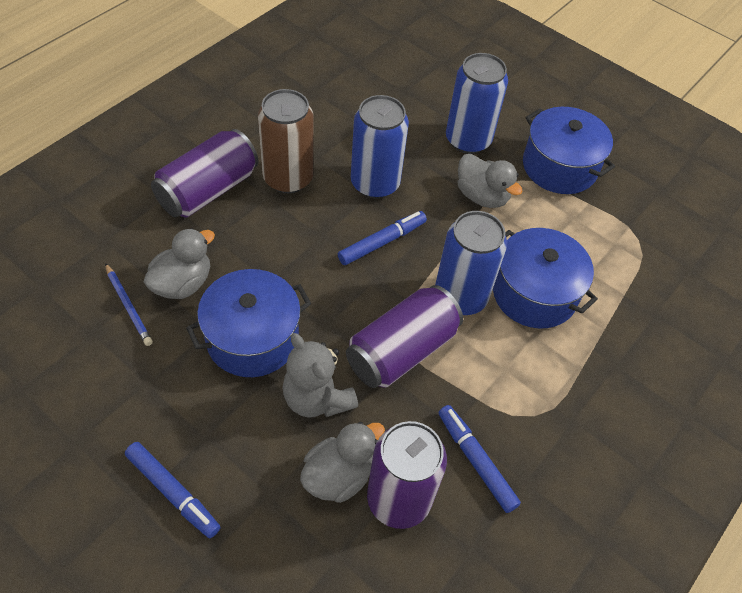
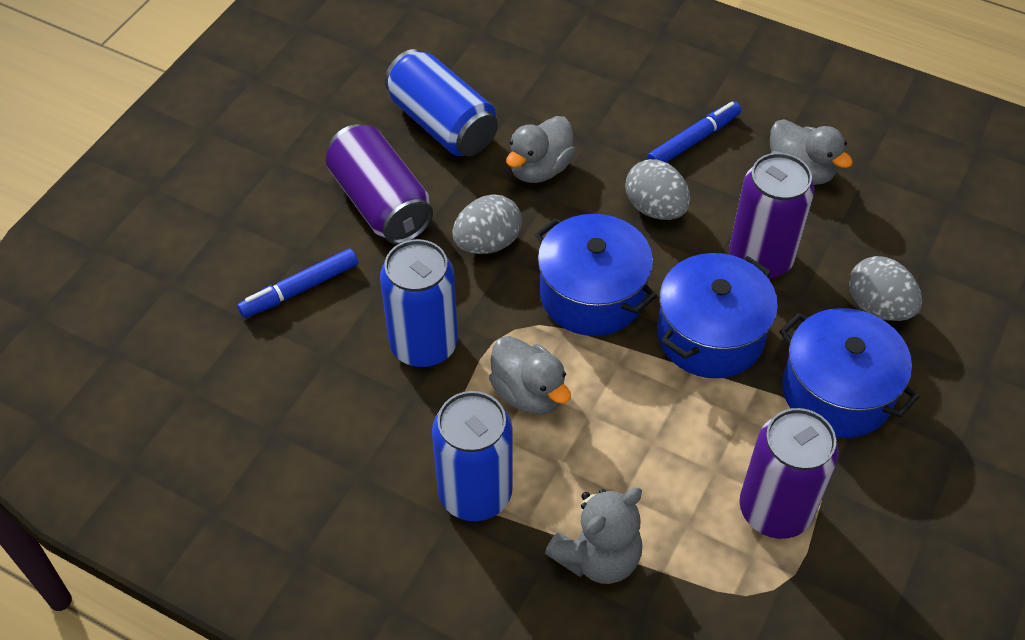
blue marker: [125,442,220,538] [338,211,427,265] [438,405,521,513] = 3 -> [237,248,358,318] [647,101,741,163] = 2
blue pencil: [105,263,153,346] = 1 -> none = 0
brown can: [258,89,313,193] = 1 -> none = 0
grey egg: none = 0 -> [452,195,522,254] [626,159,691,220] [849,256,922,321] = 3

